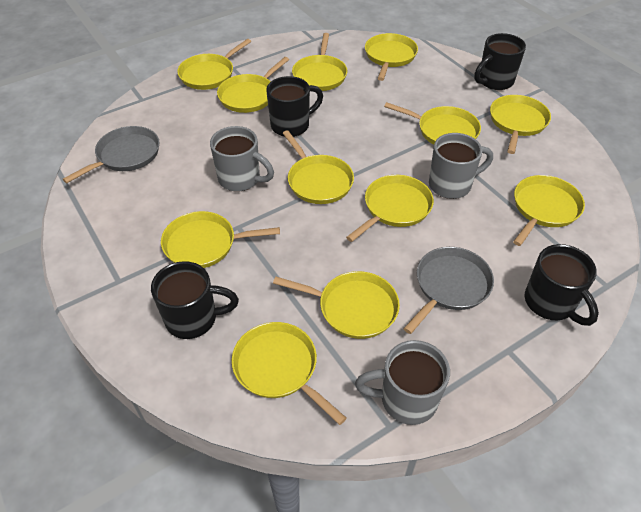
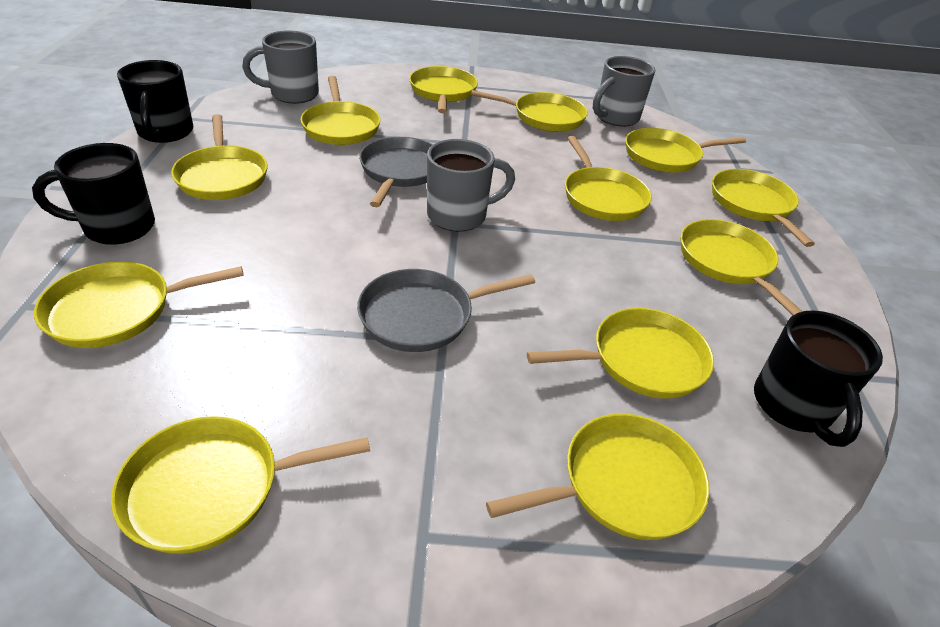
black mug: [151,261,239,339] [266,76,323,137] [474,33,526,90] [525,244,599,326] = 4 -> [32,143,155,245] [117,60,193,143] [754,310,883,447] = 3

